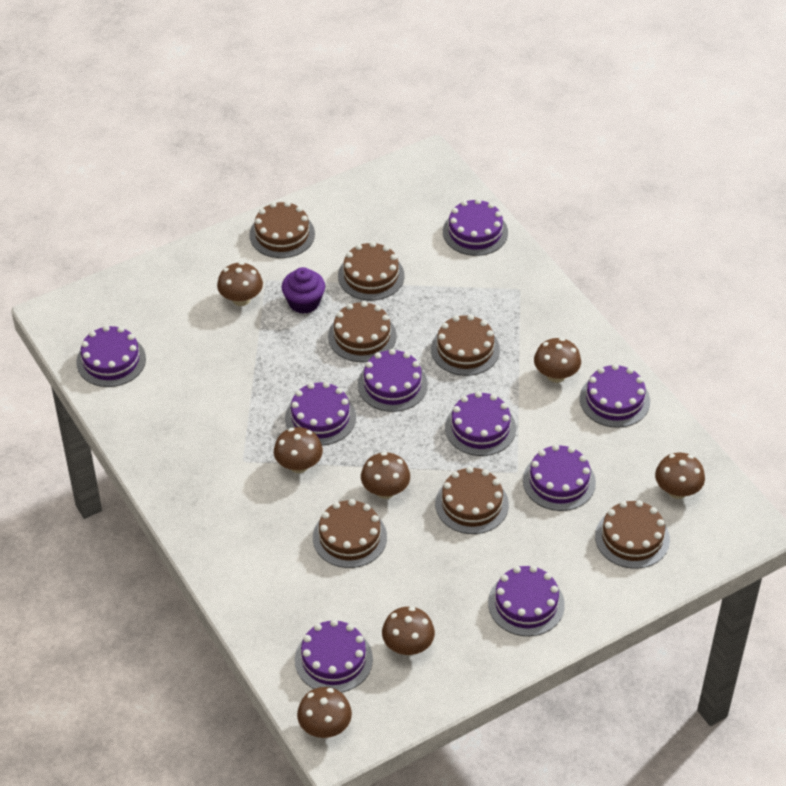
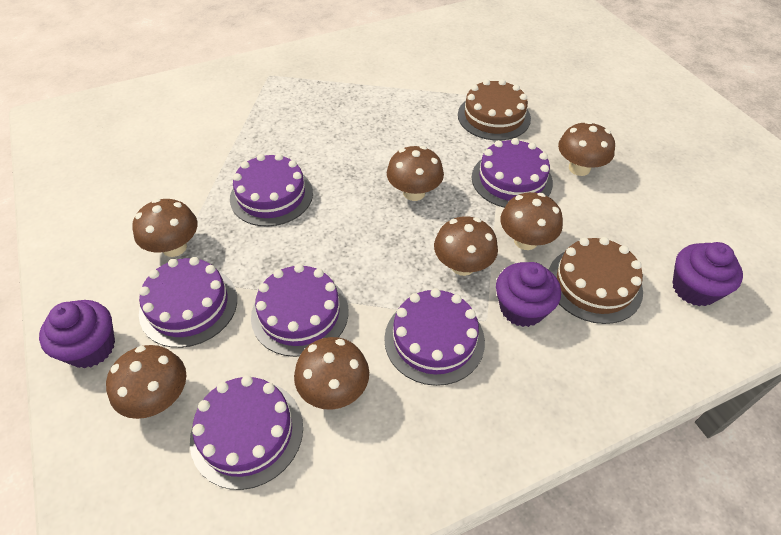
brown cake: [249,201,315,258] [313,499,387,568] [328,301,397,362] [338,242,405,300] [431,314,500,376] [435,466,509,534] [595,500,670,569] = 7 -> [458,79,531,140] [549,237,643,324] = 2
purple cake: [76,325,146,387] [285,382,356,445] [295,619,373,693] [358,349,428,412] [443,199,508,256] [445,391,516,456] [488,565,565,636] [523,444,596,511] [580,364,650,428] = 9 -> [139,257,237,348] [190,376,303,490] [230,153,313,227] [251,264,349,357] [384,288,485,386] [472,138,553,208] = 6
purple cupcake: [282,267,325,314] = 1 -> [39,300,115,368] [496,262,561,327] [672,242,743,306] = 3

